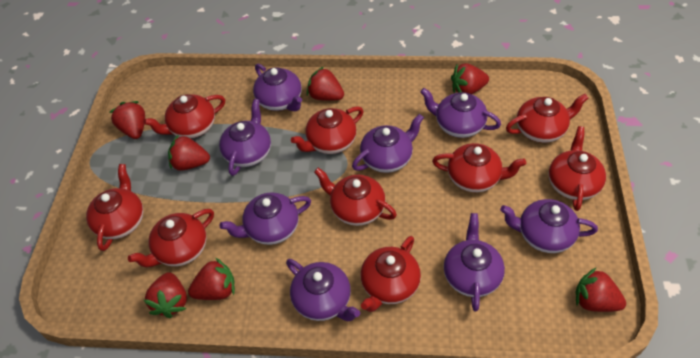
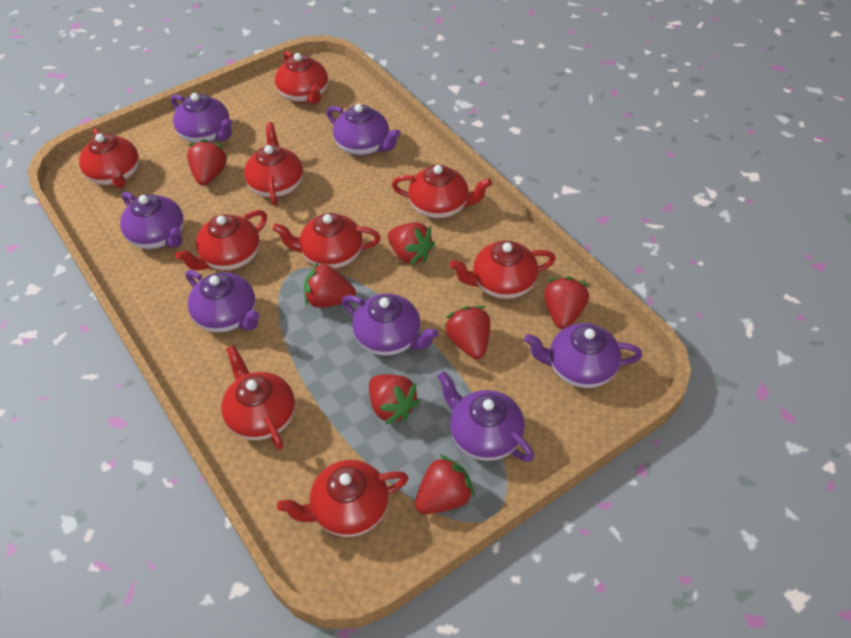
purple teapot: [219,99,271,176] [220,192,311,245] [253,64,302,111] [286,259,360,321] [352,114,424,173] [420,88,501,138] [444,213,505,311] [500,199,598,253] = 8 -> [120,192,184,249] [171,93,232,143] [186,270,260,332] [326,104,401,156] [342,294,438,356] [437,371,534,462] [524,323,642,388] = 7

